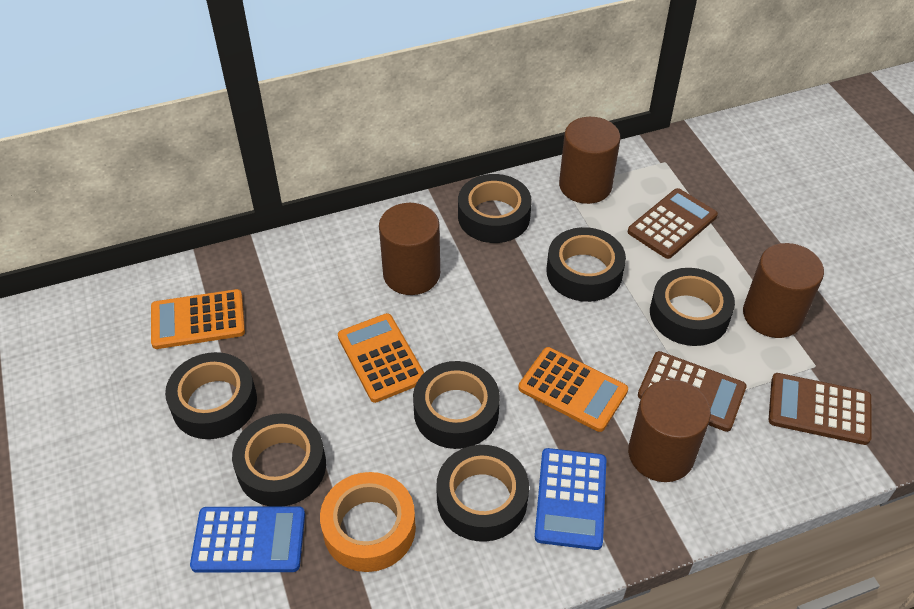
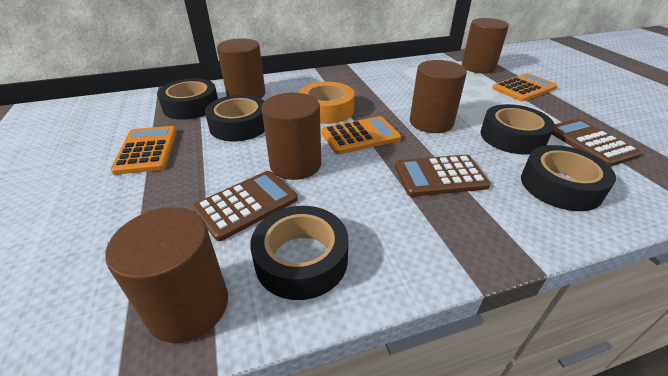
black tape: [165,352,257,439] [232,413,326,507] [413,361,500,449] [436,445,529,542] [458,174,532,243] [547,227,626,302] [650,268,735,346] = 7 -> [157,78,218,120] [205,95,265,141] [250,206,348,300] [481,104,555,155] [521,145,616,211] = 5
blue calculator: [190,506,305,573] [535,448,606,550] = 2 -> none = 0
brown cylinder: [379,203,440,295] [559,117,620,204] [628,379,711,482] [743,243,824,338] = 4 -> [105,207,228,343] [217,38,265,98] [261,93,321,180] [410,60,467,133] [462,18,509,73] = 5

